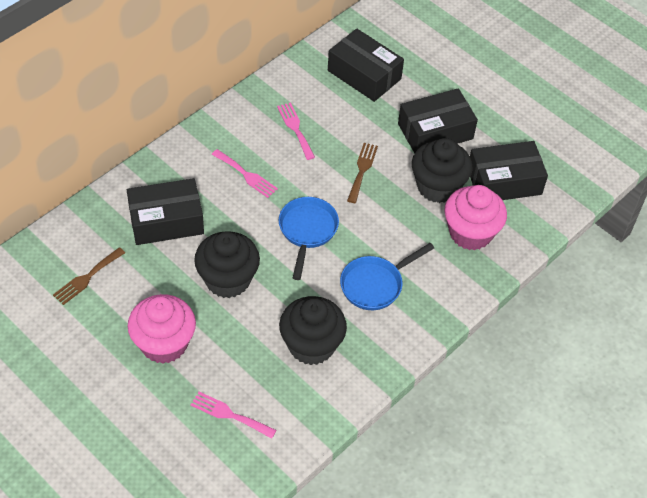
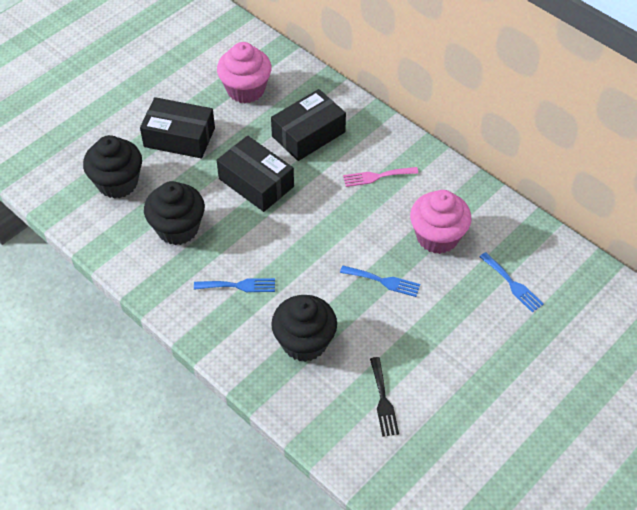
black box: [127,178,204,245] [328,28,404,102] [398,88,478,153] [470,141,548,200] = 4 -> [140,97,215,158] [217,135,294,212] [271,89,346,161] = 3
black fork: none = 0 -> [370,357,399,437] = 1
blue fork: none = 0 -> [194,278,275,292] [340,265,420,297] [480,252,544,313] = 3
blue pan: [279,197,339,280] [340,243,434,310] = 2 -> none = 0
brown fork: [53,247,125,305] [347,143,378,203] = 2 -> none = 0
pink fork: [191,392,276,439] [212,149,278,198] [277,102,315,160] = 3 -> [343,167,419,187] = 1

